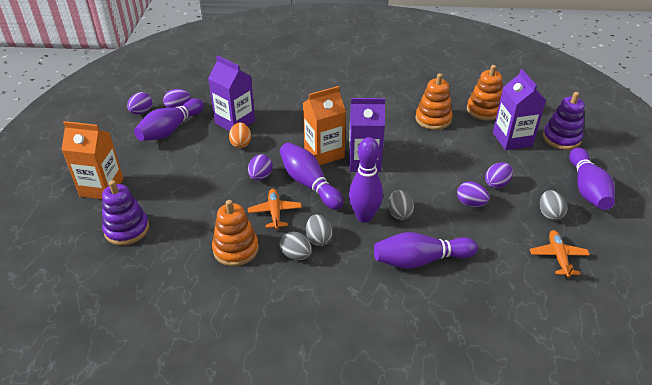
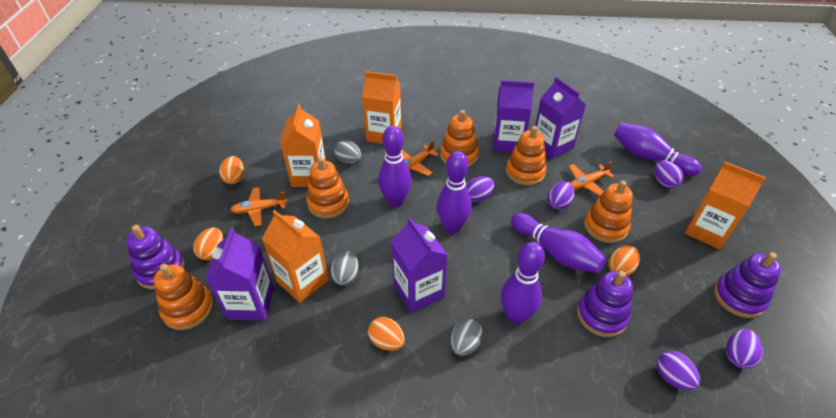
grey egg: [280,232,312,260] [306,214,333,246] [388,190,414,220] [540,190,567,221] = 4 -> [330,251,359,286] [334,140,361,164] [451,319,483,356] = 3
orange carton: [61,121,123,199] [303,86,346,165] = 2 -> [262,210,329,303] [280,104,326,187] [362,71,401,144] [685,162,766,250] = 4
orange egg: [229,122,251,148] = 1 -> [193,227,223,260] [219,156,244,184] [368,317,405,351] [608,246,640,276] = 4
orange plane: [248,189,302,230] [530,230,590,278] = 2 -> [230,187,287,226] [401,141,439,176] [569,161,615,196] = 3
orange stacking toy: [212,200,259,266] [416,73,452,130] [467,65,503,121] = 3 -> [154,264,213,330] [306,157,349,218] [440,110,479,167] [506,126,547,186] [584,180,633,243] = 5
purple carton: [208,55,255,131] [349,98,385,172] [493,69,546,150] = 3 -> [206,228,274,321] [391,217,447,313] [493,80,534,152] [535,77,586,159] = 4
purple stacking toy: [102,180,149,245] [543,92,585,150] = 2 -> [126,225,185,290] [577,271,633,337] [714,252,781,318] = 3

